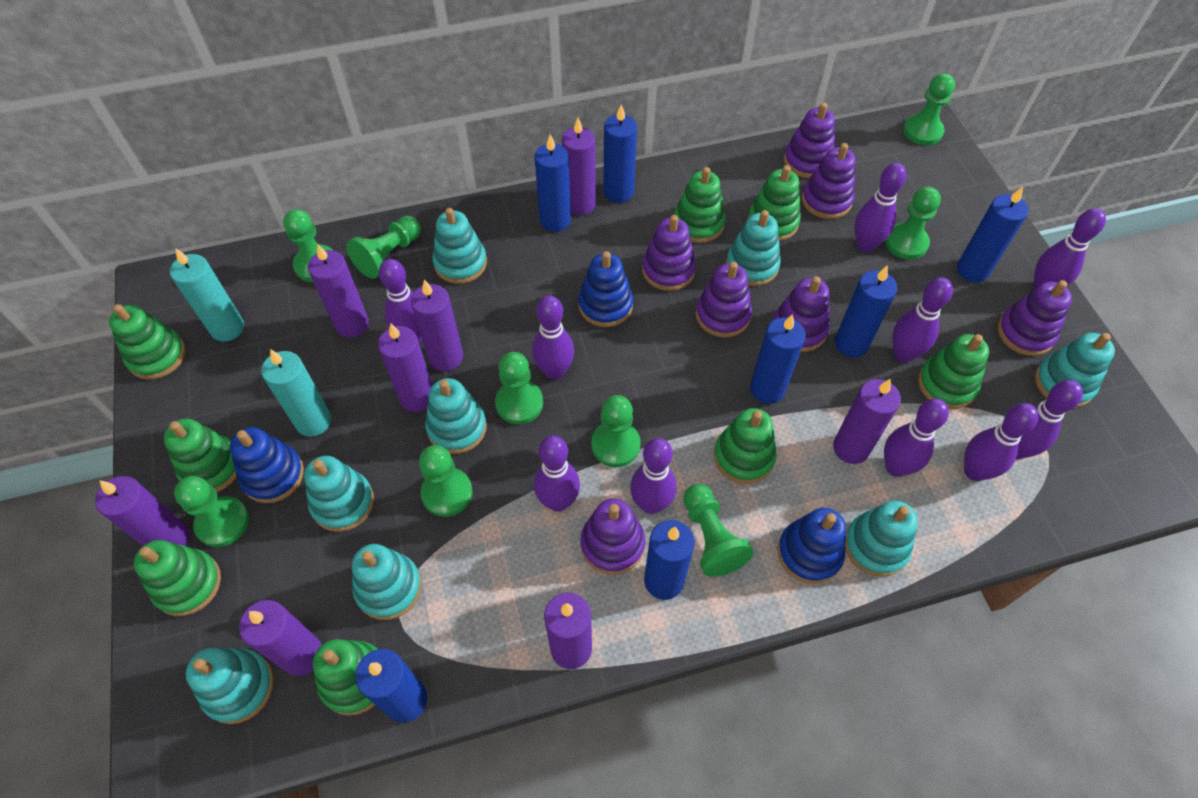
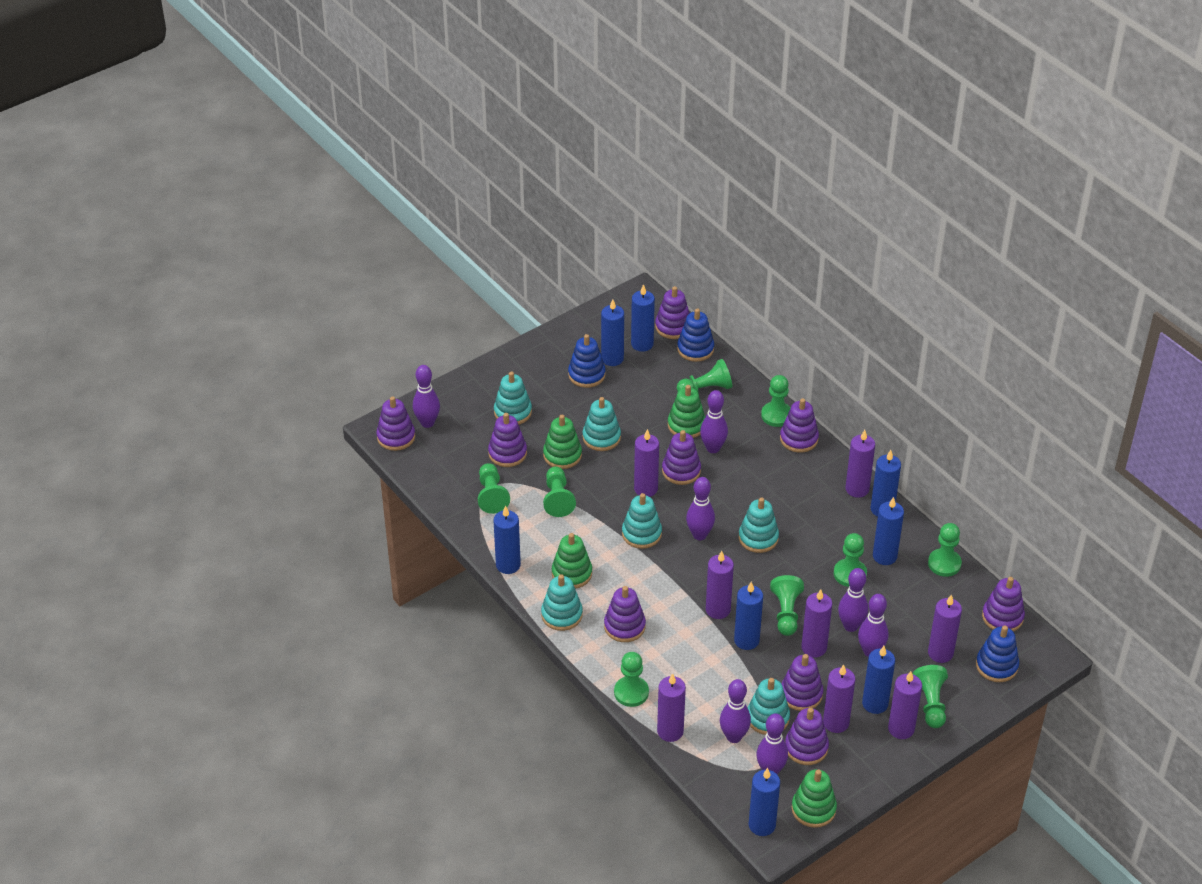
blue candle: [355,649,427,723] [534,135,571,232] [604,104,637,203] [644,520,695,600] [750,314,806,404] [835,265,897,358] [957,187,1028,283] = 7 -> [493,506,521,574] [601,299,624,366] [631,284,655,352] [734,582,763,650] [748,768,780,836] [862,646,895,714] [871,450,901,517] [873,497,904,565] = 8
green stacking toy: [109,304,186,379] [134,540,221,616] [164,419,237,492] [313,639,378,716] [674,167,726,243] [714,408,776,484] [748,165,801,241] [918,334,989,409] = 8 -> [543,415,582,469] [552,533,592,589] [668,385,705,438] [792,769,837,828] = 4
purple bowling pin: [379,259,422,342] [532,295,574,380] [534,435,580,512] [630,438,677,514] [855,163,906,252] [884,398,949,477] [892,277,953,363] [964,403,1038,481] [1016,380,1083,459] [1033,208,1106,289] = 10 -> [413,365,440,428] [686,477,715,540] [700,390,728,453] [720,679,751,743] [756,713,788,774] [838,568,868,632] [858,594,889,657] = 7
purple stacking toy: [580,499,645,575] [642,215,696,291] [696,262,752,337] [772,276,830,352] [784,103,835,178] [802,143,856,219] [998,280,1072,356] = 7 -> [376,396,415,451] [488,413,527,467] [604,586,646,642] [655,286,690,339] [662,430,701,485] [780,398,819,453] [781,654,823,711] [785,708,829,765] [982,577,1025,632] = 9
turquoise candle: [170,248,244,342] [261,349,331,437] = 2 -> none = 0
turquoise stacking toy: [186,648,274,724] [304,456,374,532] [352,544,422,620] [425,378,487,454] [432,208,487,284] [726,210,781,286] [845,500,918,577] [1035,333,1115,408] = 8 -> [494,372,532,425] [541,574,583,631] [582,397,621,451] [622,493,662,549] [739,497,779,553] [748,678,790,735] = 6

